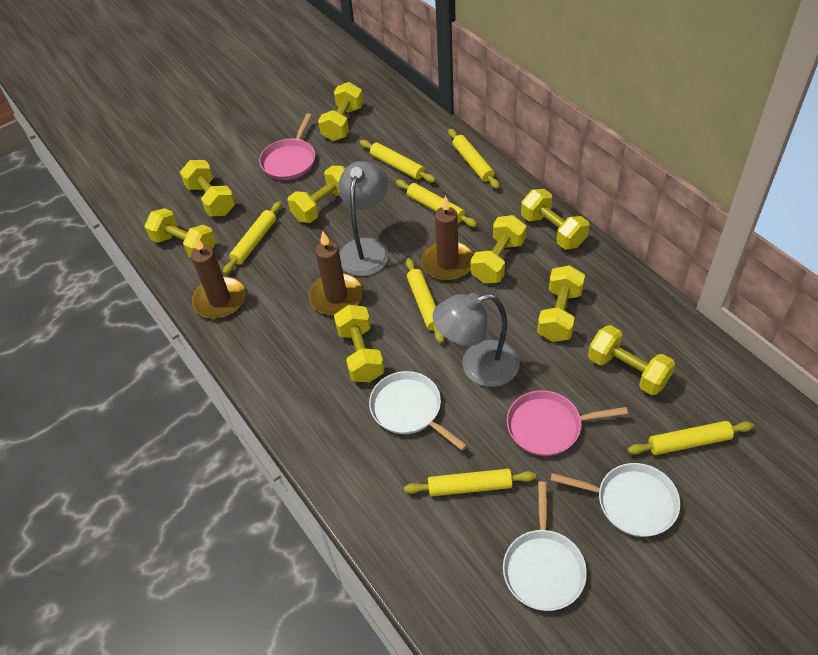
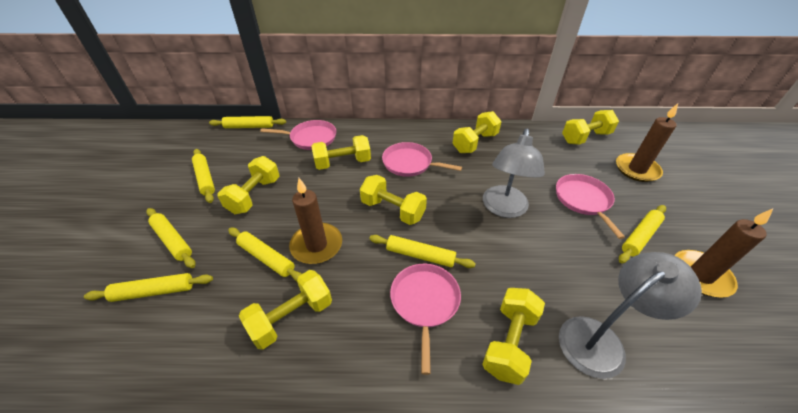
pink pan: [259,114,315,180] [506,390,628,456] = 2 -> [260,120,336,150] [382,142,462,177] [390,264,461,375] [556,174,625,239] = 4
white pan: [369,371,467,451] [503,481,587,611] [550,463,680,537] = 3 -> none = 0
yellow dumbbell: [145,208,216,257] [180,160,235,216] [287,166,345,223] [318,82,363,141] [334,305,385,382] [471,215,526,283] [521,189,589,250] [537,265,585,342] [588,325,675,395] = 9 -> [217,156,280,214] [239,270,332,349] [311,135,371,170] [360,175,427,225] [453,111,502,153] [482,288,545,385] [562,110,619,145] = 7

